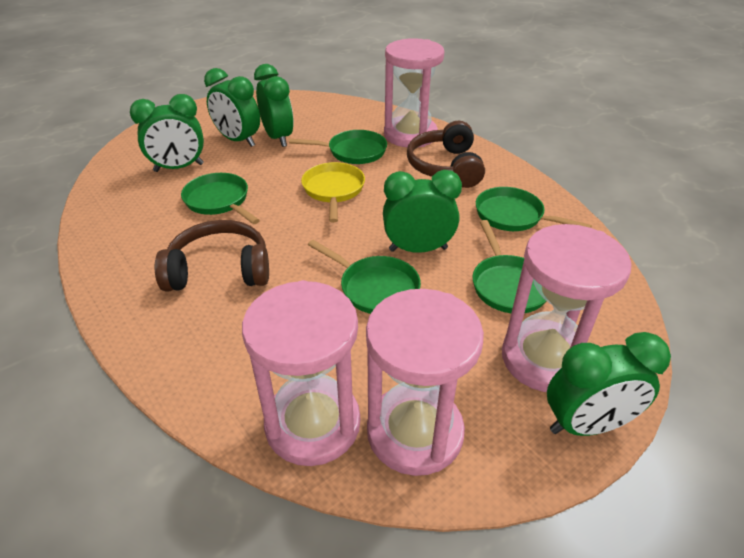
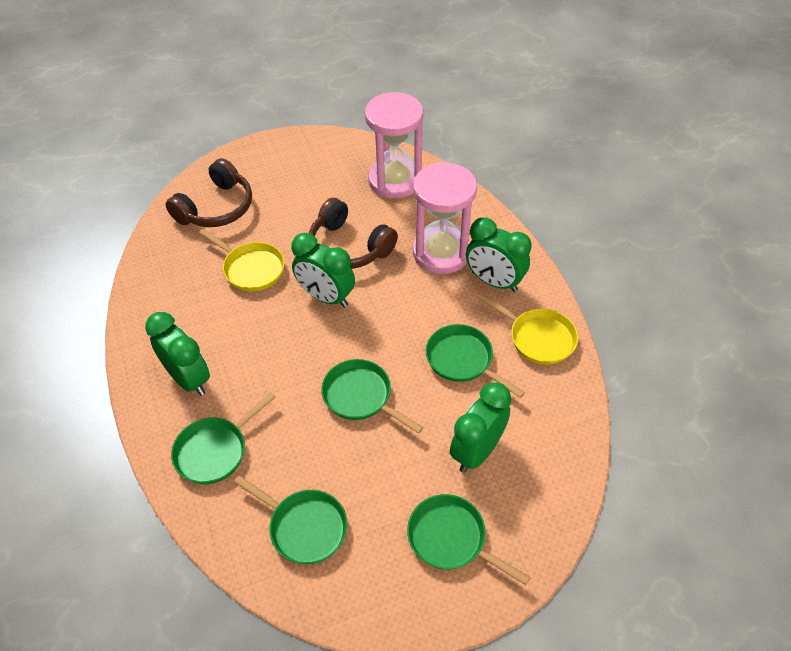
green clock: [130,94,204,172] [204,68,260,147] [254,64,294,147] [383,170,462,253] [547,332,671,436] = 5 -> [145,312,210,396] [291,233,355,308] [450,382,511,473] [466,217,531,292] = 4
pink hourglass: [242,280,360,466] [366,289,484,476] [384,38,445,148] [502,224,632,392] = 4 -> [365,92,424,199] [413,162,477,274] = 2
yellow pan: [301,162,365,223] = 1 -> [199,229,285,291] [478,293,578,365] = 2

